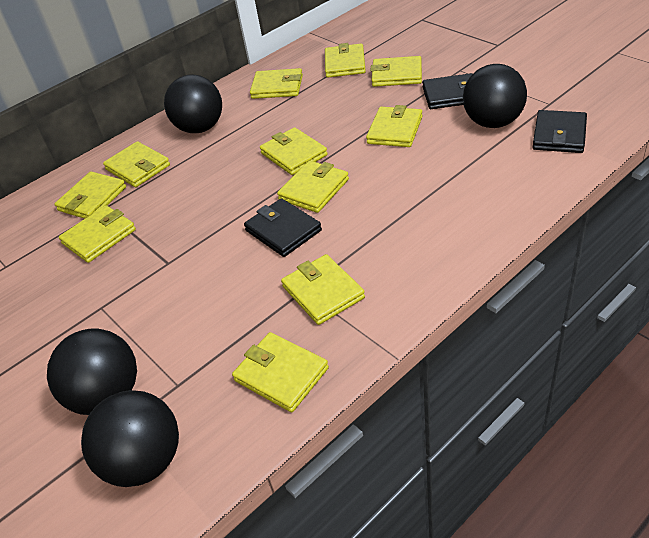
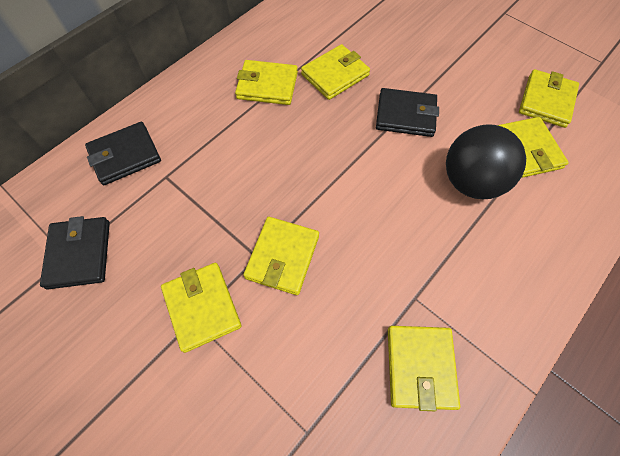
black ball: [47,328,137,415] [81,390,179,487] [164,74,222,133] [463,64,527,128] = 4 -> [446,124,526,199] = 1
yellow wallet: [55,171,126,219] [59,205,136,263] [103,141,170,187] [232,332,329,412] [250,68,303,99] [260,127,328,175] [277,161,349,213] [281,254,365,325] [325,43,366,78] [366,105,422,147] [370,56,422,87] = 11 -> [161,263,242,353] [235,60,298,105] [243,217,319,295] [301,44,370,100] [388,326,460,411] [498,117,569,178] [519,69,579,128] = 7

